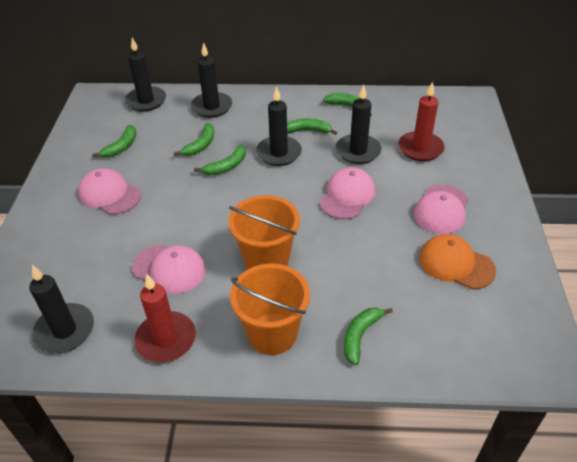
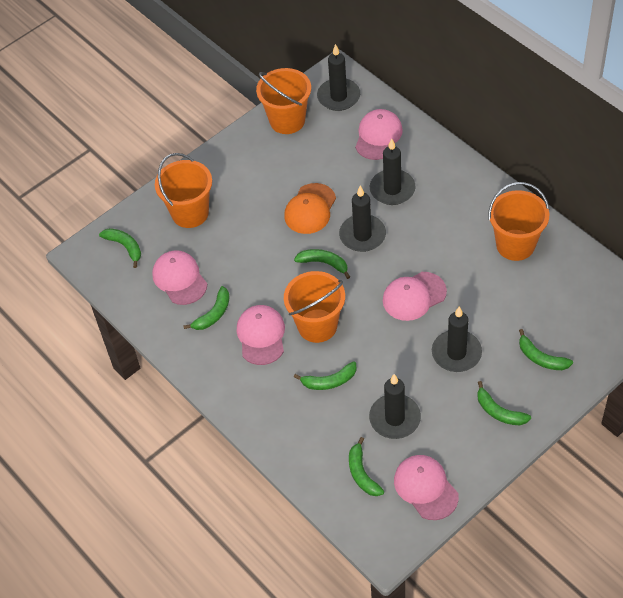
green banana: [92,125,136,158] [174,123,214,156] [194,145,246,175] [287,118,337,135] [323,93,372,116] [344,308,393,365] = 6 -> [99,228,141,268] [183,286,230,330] [294,249,350,279] [294,361,357,390] [349,437,384,496] [477,381,531,425] [519,329,573,370] = 7
orange bucket: [228,195,300,269] [230,263,310,355] = 2 -> [155,153,212,228] [256,68,311,134] [284,271,345,343] [488,182,550,261] = 4
pink cap: [78,168,141,215] [132,245,206,294] [319,167,375,219] [414,185,468,234] = 4 -> [152,250,207,305] [236,305,285,365] [355,109,403,160] [383,272,447,321] [394,455,459,520] = 5
red candle: [134,274,196,363] [398,82,445,161] = 2 -> none = 0

